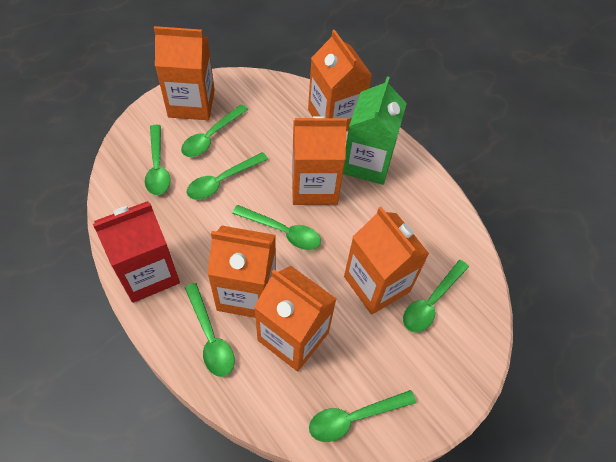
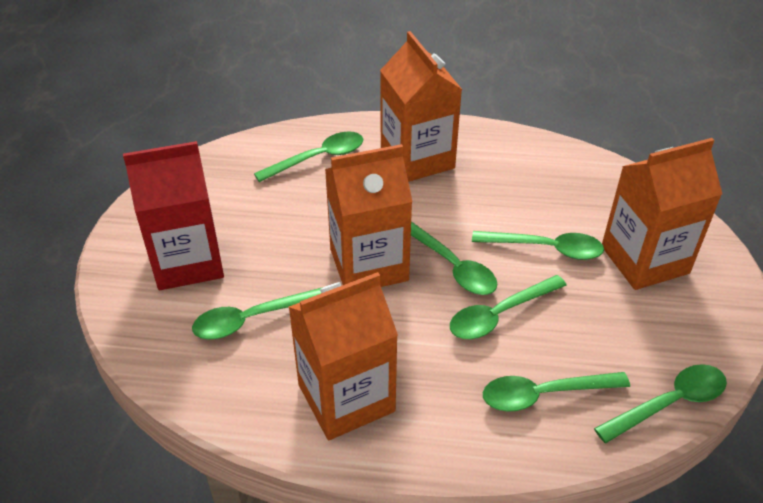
green carton: [343,76,407,185] = 1 -> none = 0
orange carton: [154,26,215,120] [207,226,276,318] [254,266,337,371] [292,116,347,205] [308,30,372,131] [344,207,429,315] = 6 -> [289,272,398,440] [325,144,413,287] [380,31,462,182] [602,138,722,290] = 4

